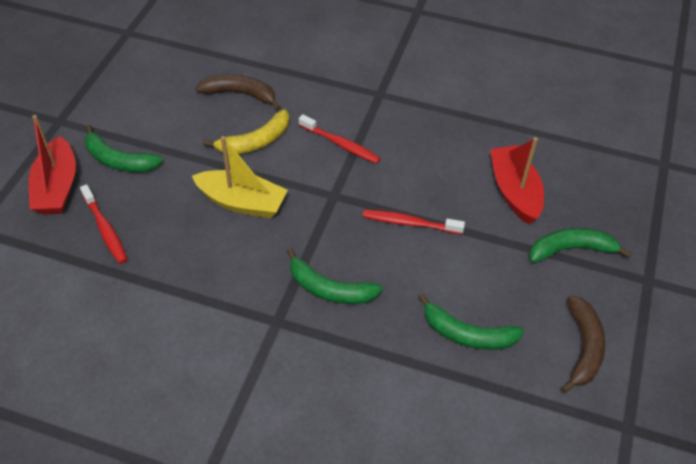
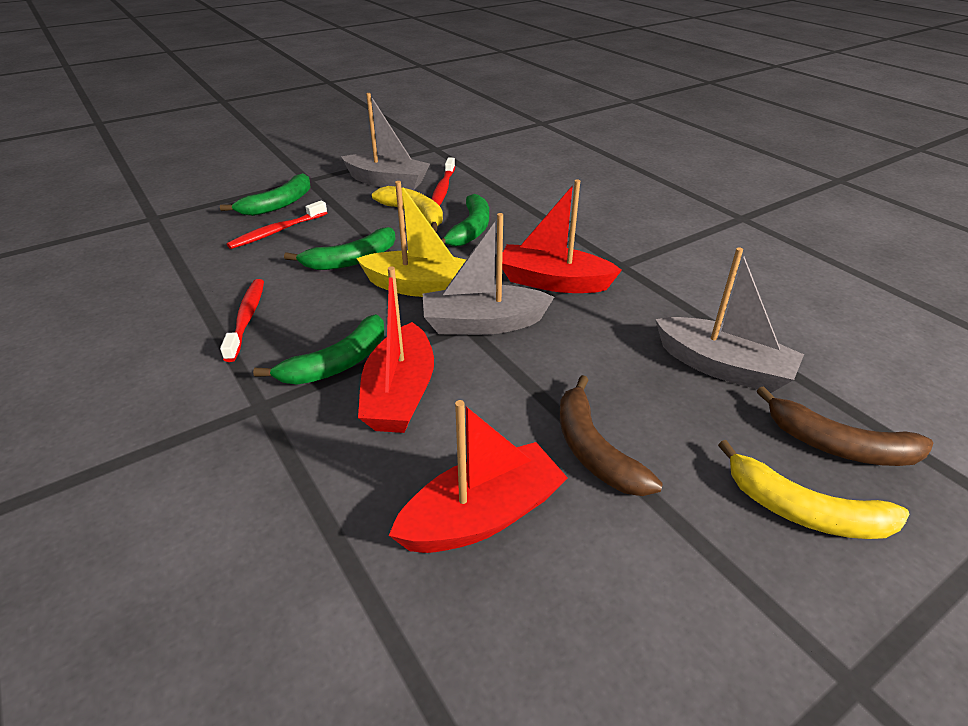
grey boat: none = 0 -> [341,93,430,190] [423,213,554,335] [655,247,804,393] = 3
red boat: [29,115,76,214] [490,137,544,224] = 2 -> [358,266,434,433] [389,400,568,553] [502,179,622,293] = 3
yellow banana: [203,109,289,154] = 1 -> [372,186,443,232] [718,440,909,539] = 2

